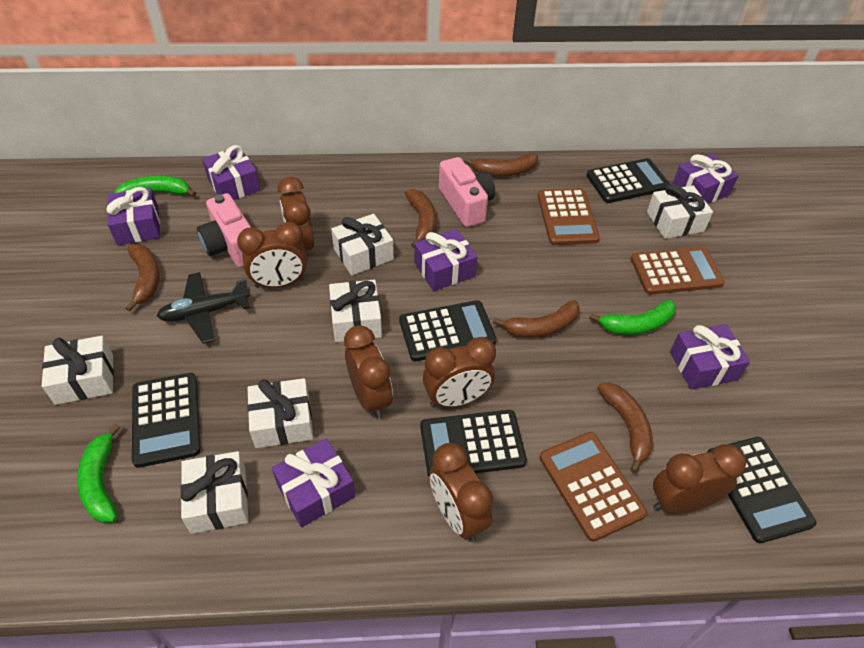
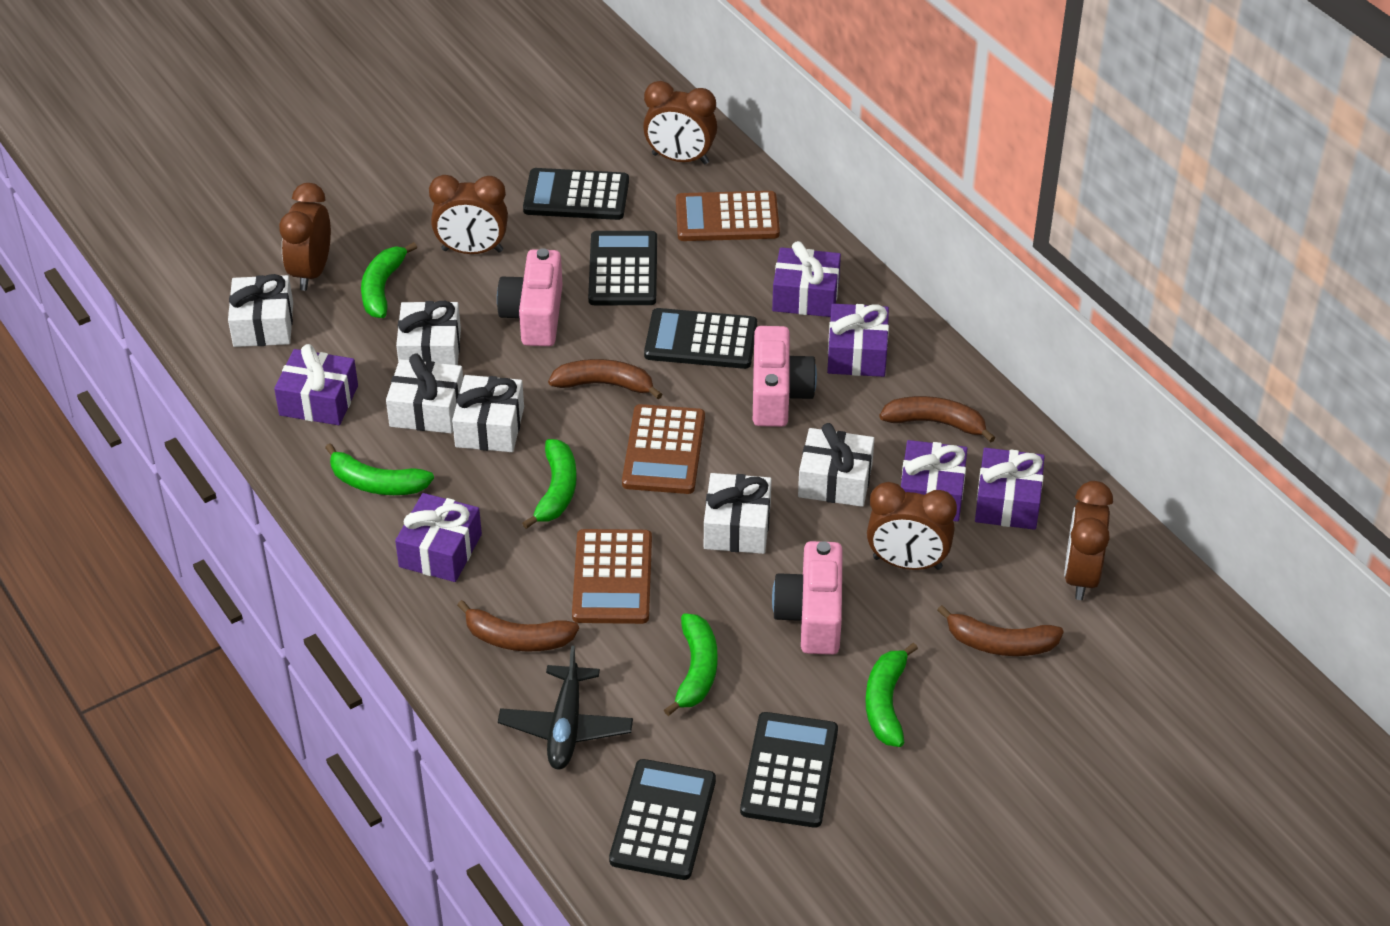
brown banana: [125,244,159,312] [405,189,436,248] [464,153,538,176] [493,300,580,338] [597,383,653,473] = 5 -> [457,600,579,652] [548,359,662,399] [879,396,995,443] [937,605,1064,656] = 4
brown clock: [237,222,307,288] [277,177,314,260] [344,325,393,419] [423,337,496,407] [430,443,493,542] [653,444,746,514] = 6 -> [279,183,331,291] [429,175,508,254] [643,81,717,164] [867,482,957,570] [1064,481,1113,600] = 5
green banana: [77,424,121,523] [115,176,196,196] [589,300,676,335] = 3 -> [325,443,434,495] [361,242,417,318] [522,439,577,529] [664,613,717,716] [865,643,918,747] = 5
pink camera: [197,193,251,267] [439,157,495,227] = 2 -> [497,248,563,346] [753,326,817,427] [772,541,843,655] = 3

